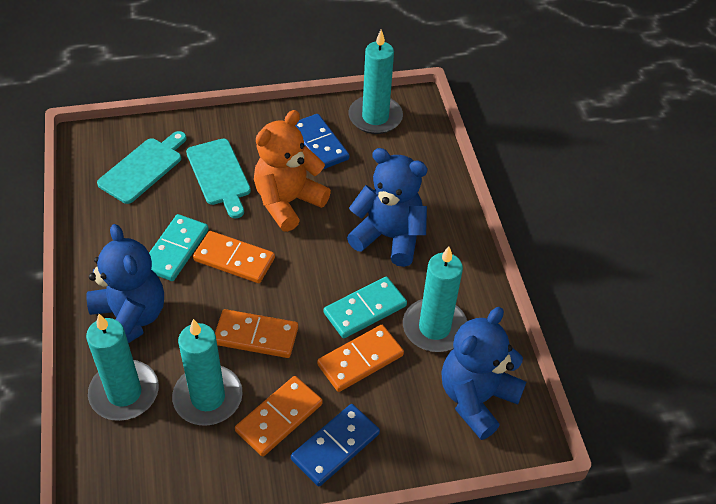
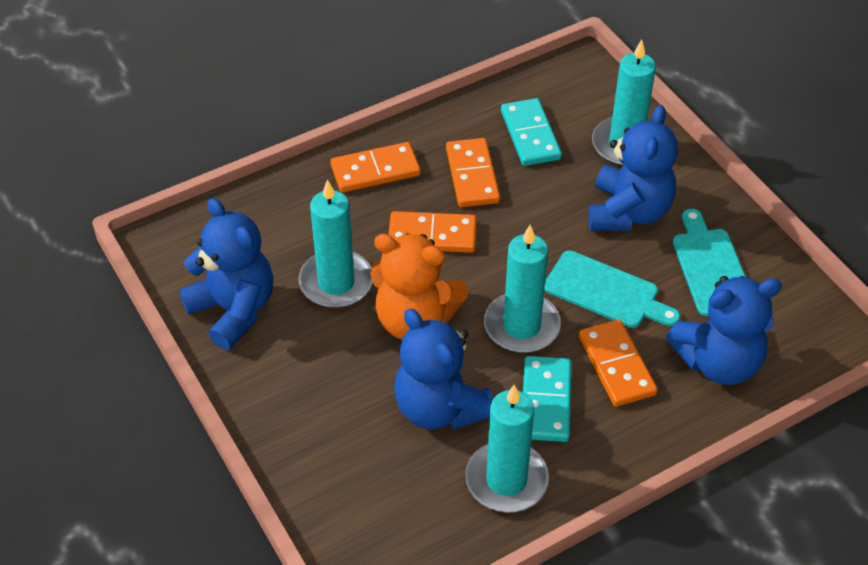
blue domino: [291,404,380,486] [295,114,349,169] = 2 -> none = 0
blue teddy bear: [87,224,164,343] [347,148,428,267] [441,307,526,440] = 3 -> [179,198,273,350] [394,308,494,430] [588,105,678,231] [666,276,782,385] = 4

